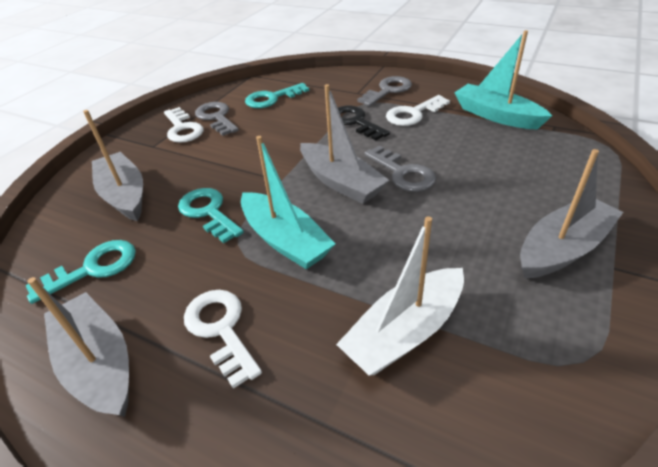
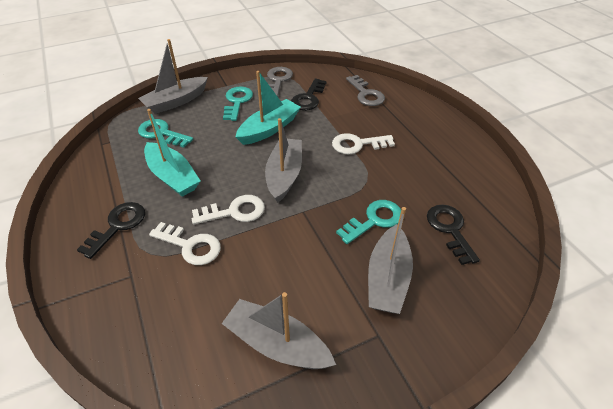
black key: [338,106,390,141] = 1 -> [77,202,145,259] [291,79,326,111] [427,205,480,265] = 3
grey key: [195,102,239,136] [357,76,412,106] [364,145,436,192] = 3 -> [267,67,293,97] [346,75,385,106] = 2
white boat: [336,216,464,376] = 1 -> none = 0

